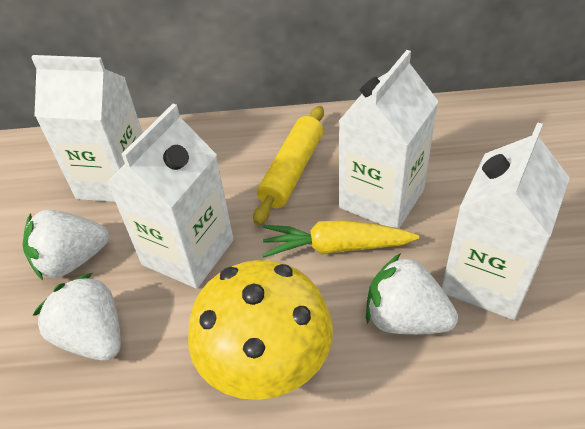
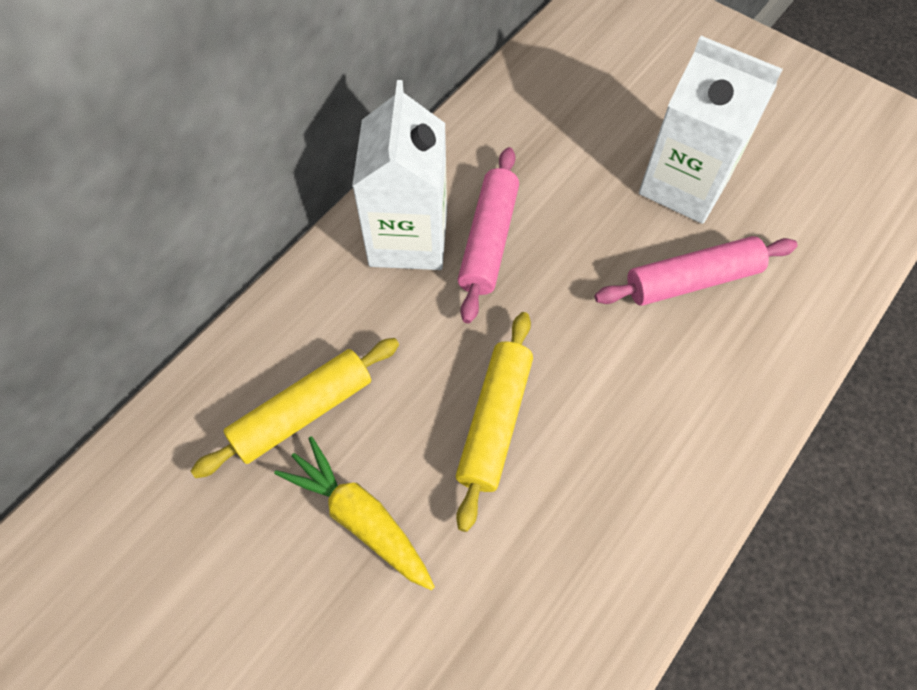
pink rolling pin: none = 0 -> [457,147,519,323] [594,236,798,306] = 2
white carton: [31,55,142,202] [107,104,234,289] [339,50,439,228] [442,122,570,320] = 4 -> [352,80,447,270] [639,36,783,224] = 2
white strawberry: [23,209,109,280] [33,273,121,361] [366,253,458,334] = 3 -> none = 0
yellow mushroom: [188,260,333,400] = 1 -> none = 0
yellow rolling pin: [253,106,324,225] = 1 -> [191,338,399,478] [456,312,533,532] = 2

